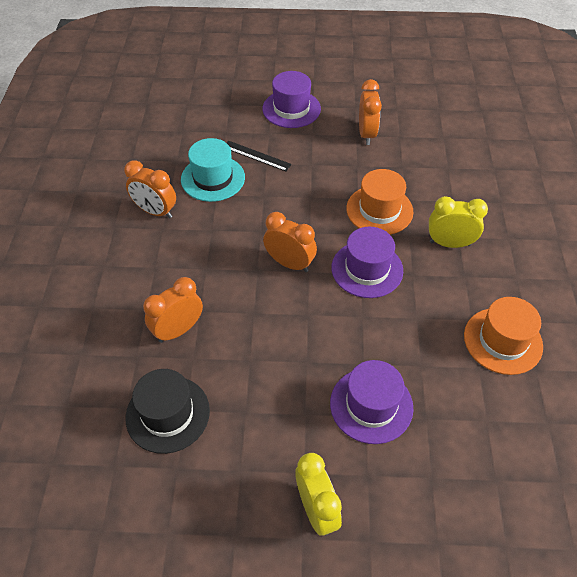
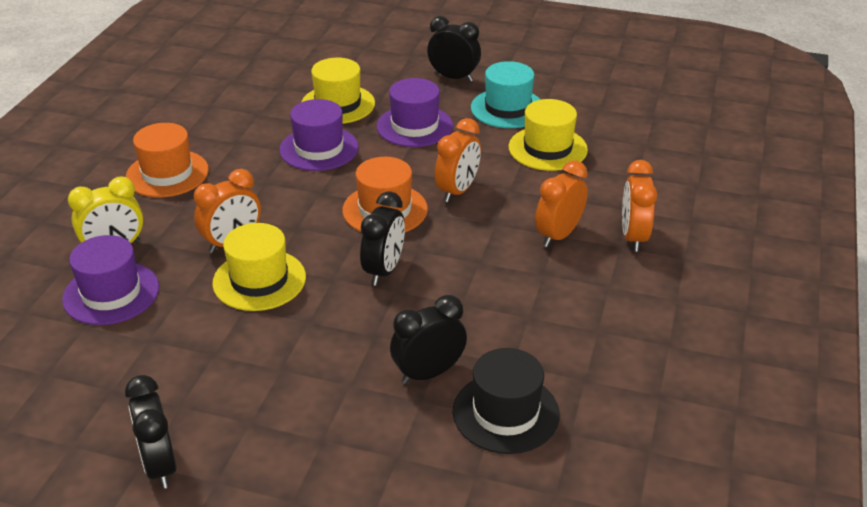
black clock: none = 0 -> [125,375,177,489] [360,192,405,286] [390,295,467,384] [427,16,481,82] = 4
black ruler: [227,141,292,171] = 1 -> none = 0
yellow clock: [295,453,342,536] [429,196,488,248] = 2 -> [68,177,143,243] = 1
yellow hat: none = 0 -> [212,223,306,311] [302,58,375,124] [509,99,588,171] = 3

